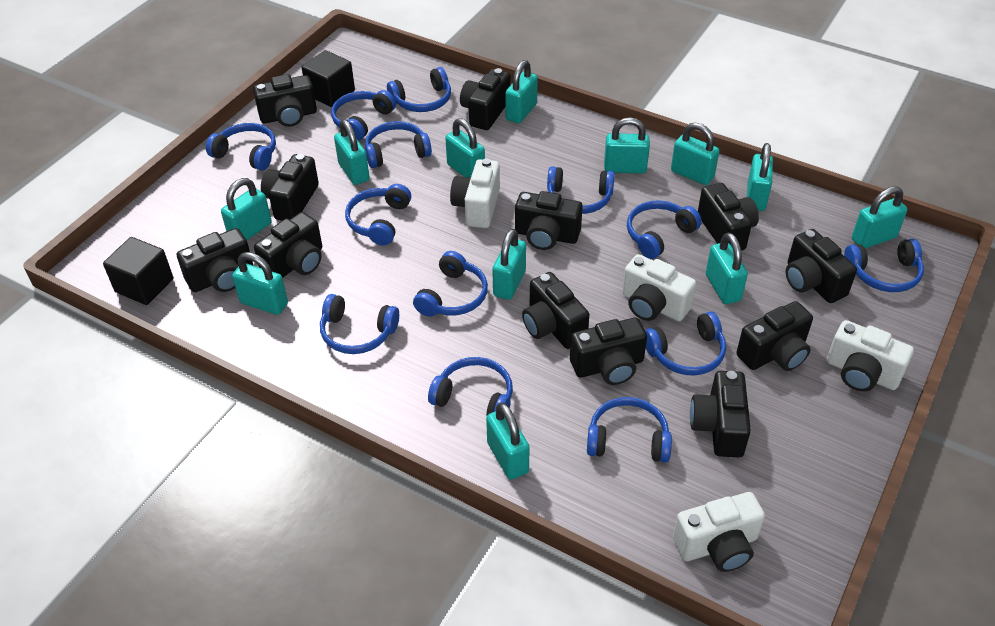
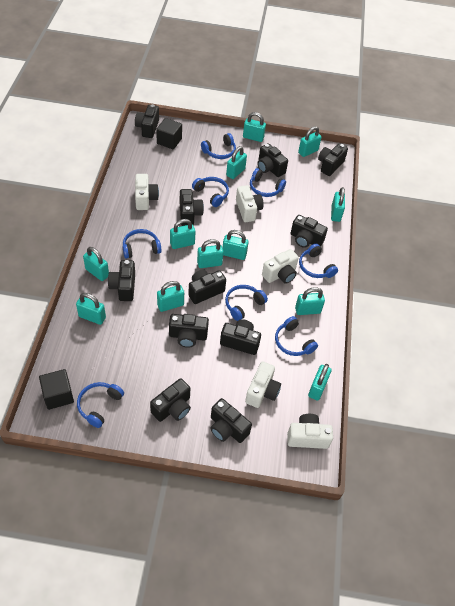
black camera: [177,228,253,292] [253,74,317,127] [254,212,322,278] [261,154,319,221] [460,68,511,130] [515,191,583,250] [522,272,589,349] [570,318,647,385] [690,371,751,457] [698,183,759,251] [737,301,813,371] [785,229,857,303] = 12 -> [108,260,135,301] [135,104,159,138] [150,378,191,422] [169,314,209,348] [180,189,204,226] [188,269,226,304] [210,398,252,443] [220,319,261,355] [257,143,288,177] [291,215,328,248] [318,143,348,176] = 11
blue headphones: [206,123,276,171] [320,294,399,354] [331,90,396,141] [345,184,411,246] [365,121,432,168] [387,67,451,112] [413,251,488,317] [428,357,513,417] [547,167,615,214] [587,397,672,463] [627,200,702,259] [645,312,726,375] [844,239,924,292] = 13 -> [77,382,124,428] [123,229,161,259] [192,177,229,207] [201,133,236,159] [225,285,268,321] [250,168,286,197] [275,316,318,356] [299,243,338,278] = 8
white camera: [450,158,500,228] [622,254,696,321] [673,492,765,572] [827,320,914,392] = 4 -> [135,174,159,210] [236,185,264,222] [245,361,281,408] [262,249,299,284] [287,414,333,449] = 5

